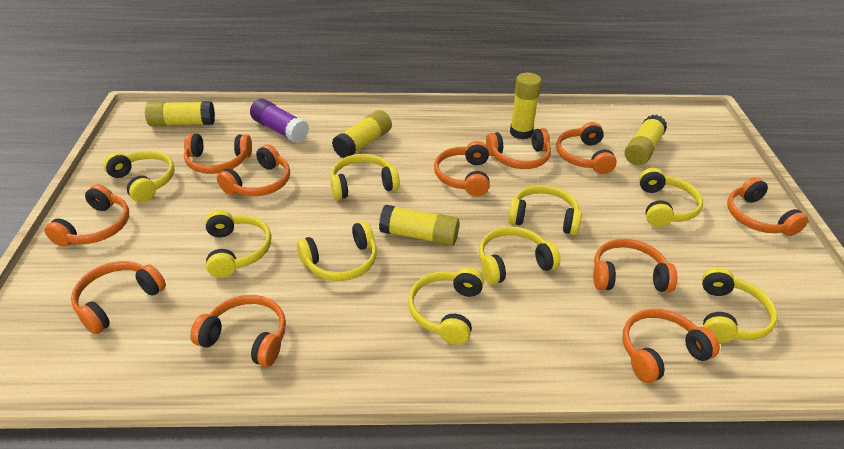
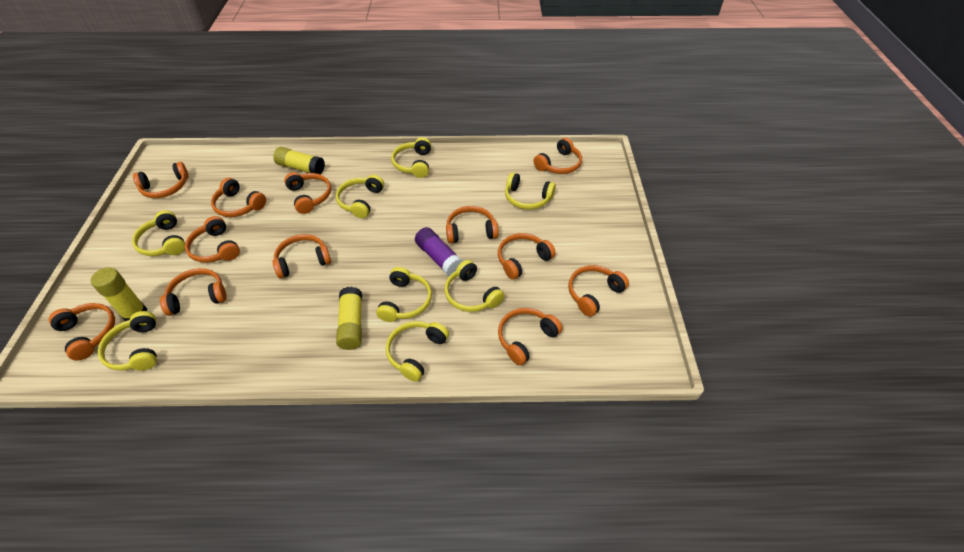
orange headphones: [45,184,129,247] [71,261,166,334] [184,133,252,174] [190,295,286,367] [217,145,290,196] [434,141,490,196] [486,128,551,169] [556,122,617,174] [593,239,678,292] [623,309,720,383] [727,177,808,236] = 11 -> [49,303,115,360] [133,162,189,198] [160,268,226,316] [185,216,240,263] [211,178,266,217] [273,234,331,278] [284,172,331,214] [446,206,499,243] [498,233,556,280] [498,308,562,365] [533,138,582,174] [568,265,629,317] = 12
yellow glue stick: [145,101,215,126] [332,110,392,158] [379,205,459,246] [510,73,542,139] [625,115,667,165] = 5 -> [91,267,147,321] [273,147,325,174] [336,287,362,350] = 3
yellow headphones: [103,150,175,203] [206,210,271,278] [297,221,377,281] [330,154,400,200] [408,267,484,345] [479,226,560,285] [508,185,582,235] [639,168,703,227] [702,267,778,343] = 9 -> [98,311,157,371] [132,210,185,256] [336,175,384,218] [376,267,432,322] [386,321,449,382] [391,137,431,178] [445,260,505,312] [505,172,556,210] = 8

